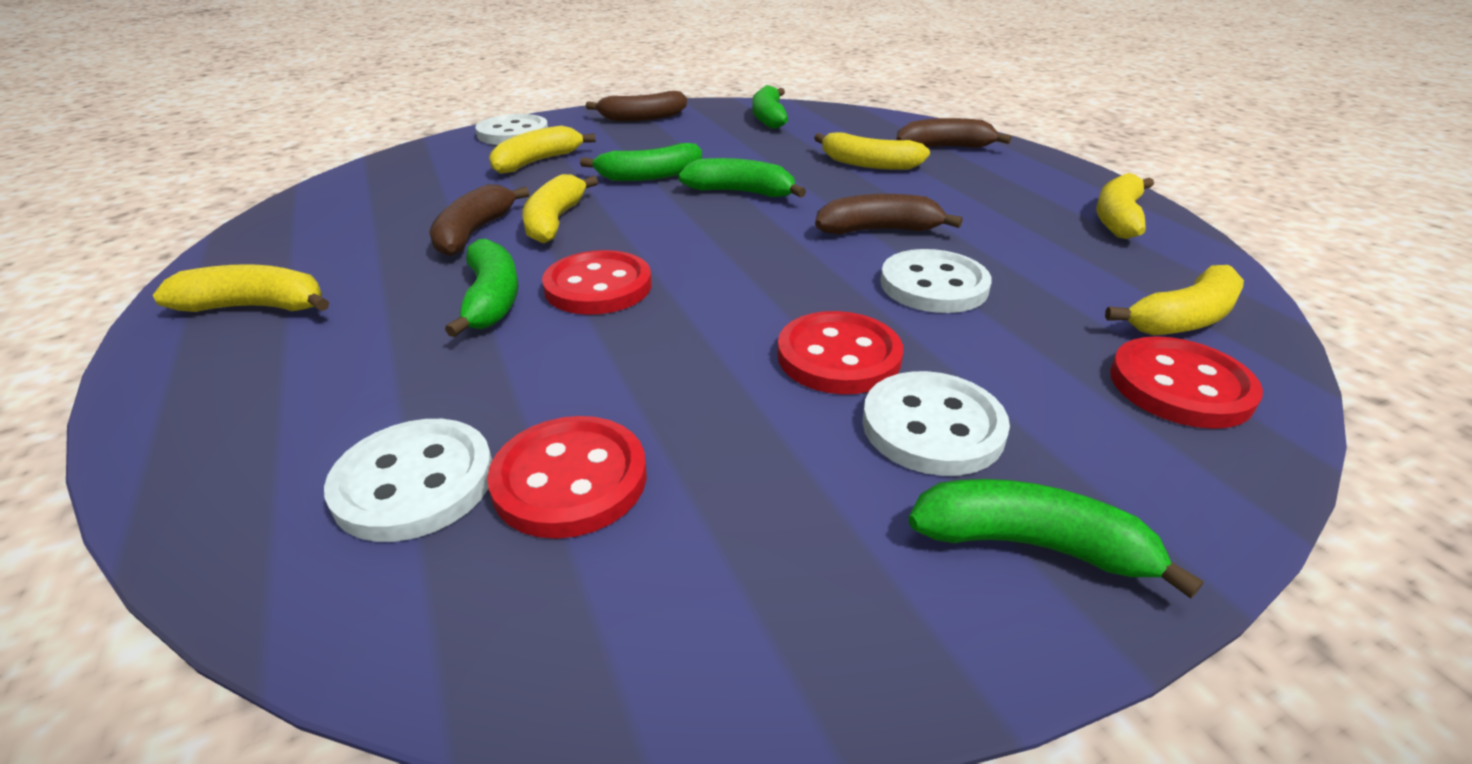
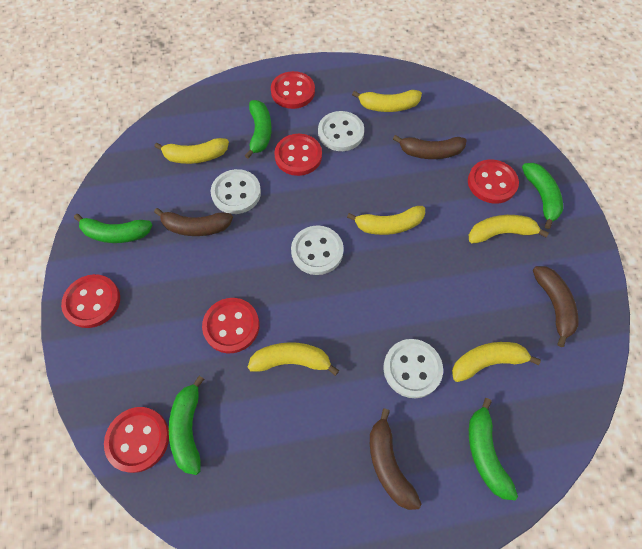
red button: [487,416,647,539] [542,250,652,315] [777,311,903,394] [1110,336,1263,429] = 4 -> [61,274,120,328] [104,407,169,473] [202,298,260,353] [271,71,315,109] [274,134,322,176] [468,160,519,204] = 6

